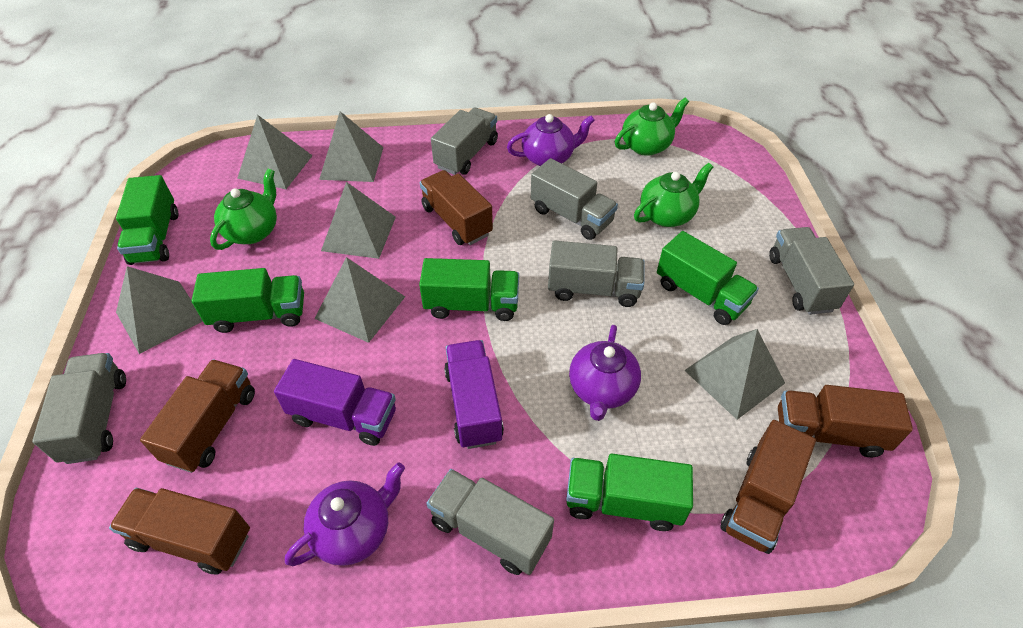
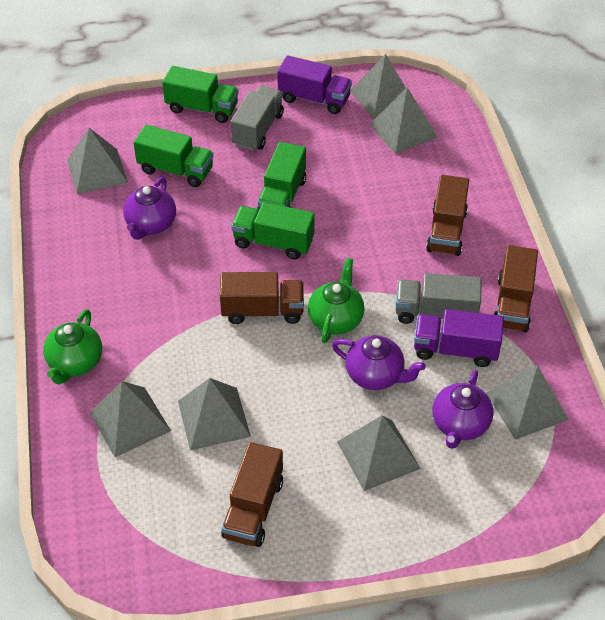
brown truck: [109,488,250,574] [140,359,255,473] [420,170,493,245] [720,420,816,554] [778,385,913,457] = 5 -> [220,272,304,324] [221,442,283,547] [426,175,469,256] [494,245,538,332] = 4
green teapot: [210,169,277,250] [615,98,689,156] [634,163,713,227] = 3 -> [43,309,102,385] [308,258,365,343] = 2
green truck: [116,175,178,265] [192,268,304,333] [419,258,519,321] [566,454,693,531] [657,231,759,325] = 5 -> [133,125,214,187] [162,66,239,123] [231,202,315,259] [257,142,306,210] = 4
grey pyramid: [116,266,203,354] [237,115,313,189] [314,257,405,343] [319,111,383,182] [321,182,396,259] [684,329,785,420] = 6 -> [67,128,128,194] [90,381,171,457] [178,378,251,450] [337,415,421,491] [350,54,406,120] [369,87,438,154] [486,365,569,440] = 7
grey truck: [32,353,126,464] [426,469,554,575] [431,108,498,175] [531,158,618,240] [548,241,645,307] [769,227,854,315] = 6 -> [230,85,284,151] [396,273,482,324] = 2

